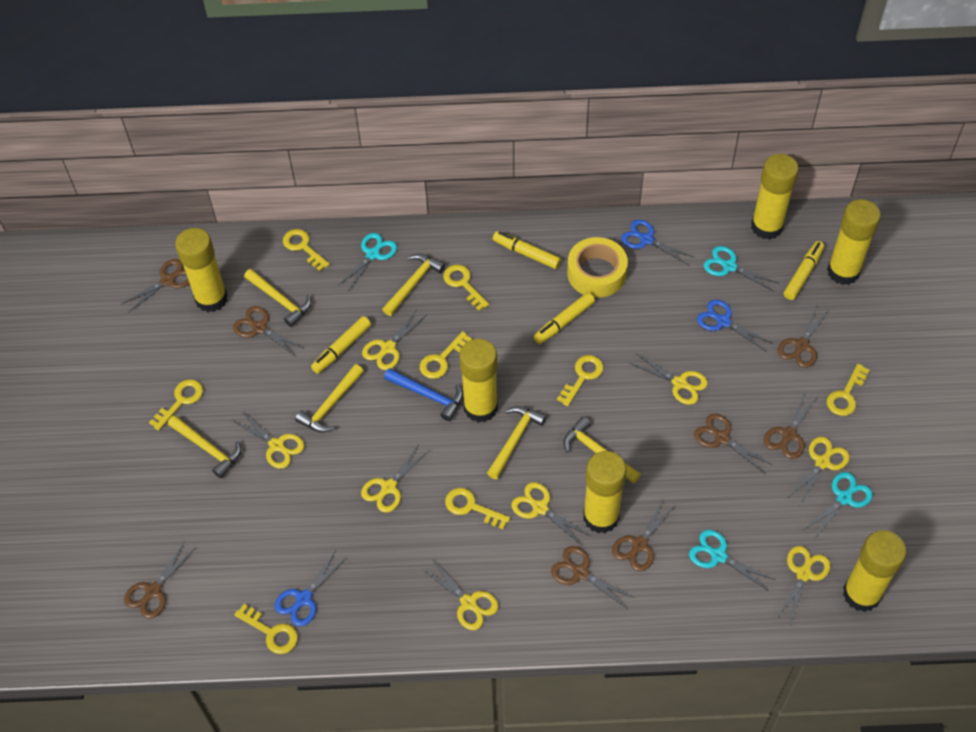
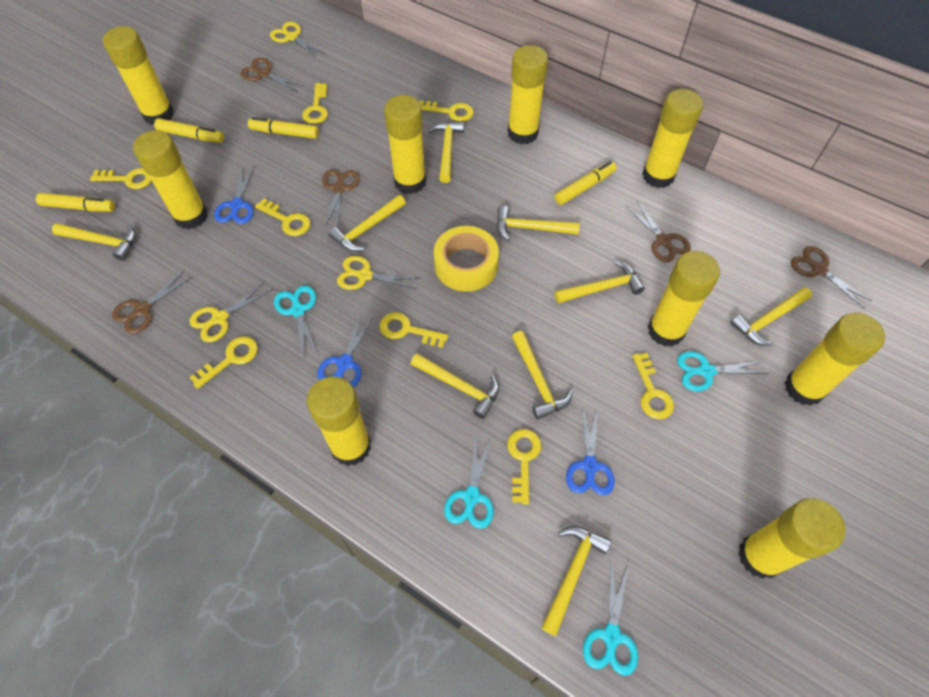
blue hammer: [384,368,463,421] = 1 -> none = 0
brown scissors: [121,259,190,313] [124,542,195,619] [233,306,303,357] [551,546,634,609] [612,499,676,572] [694,413,773,474] [764,390,818,459] [778,305,829,368] = 8 -> [112,270,193,334] [240,58,303,92] [322,169,360,228] [626,201,691,262] [791,246,872,308] = 5
yellow glue stick: [175,228,228,312] [459,339,498,423] [583,451,627,533] [751,154,799,240] [827,199,881,285] [843,530,906,612] = 6 -> [103,26,174,125] [133,130,208,230] [307,376,371,466] [384,95,426,194] [508,45,548,145] [642,89,703,188] [648,251,720,347] [738,498,845,579] [785,313,885,406] = 9
yellow hammer: [168,415,241,478] [244,269,311,327] [295,364,364,433] [382,254,445,316] [487,406,546,479] [563,417,641,484] = 6 -> [52,223,136,261] [329,195,406,252] [411,353,499,419] [428,121,464,183] [497,206,580,241] [512,331,573,419] [541,526,611,636] [555,261,645,303] [730,287,812,346] = 9
yellow scissors: [232,411,305,469] [361,444,430,513] [362,309,427,370] [422,559,499,630] [511,482,590,545] [629,353,708,405] [776,546,831,625] [789,437,850,504] = 8 -> [189,282,272,342] [270,22,325,59] [337,256,421,290] = 3

